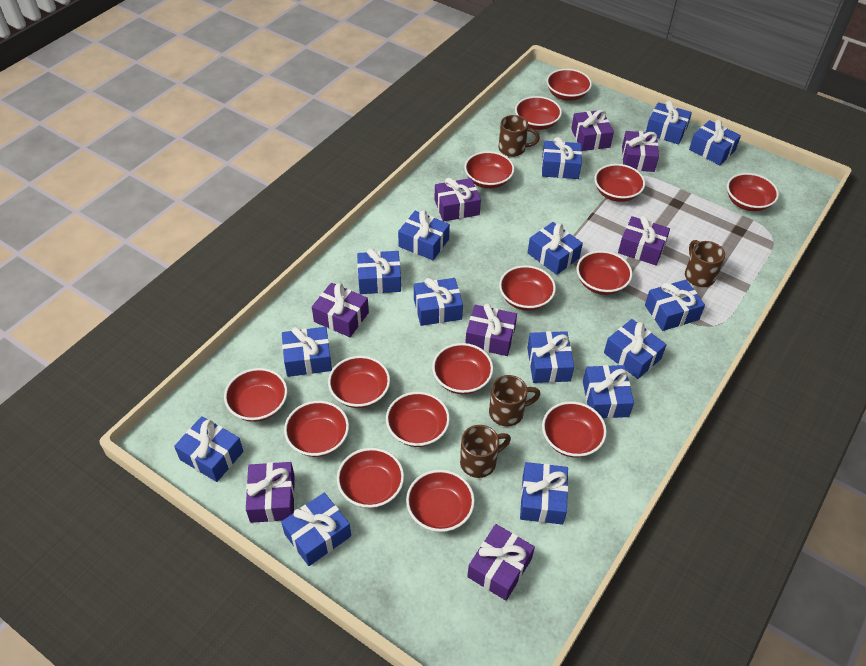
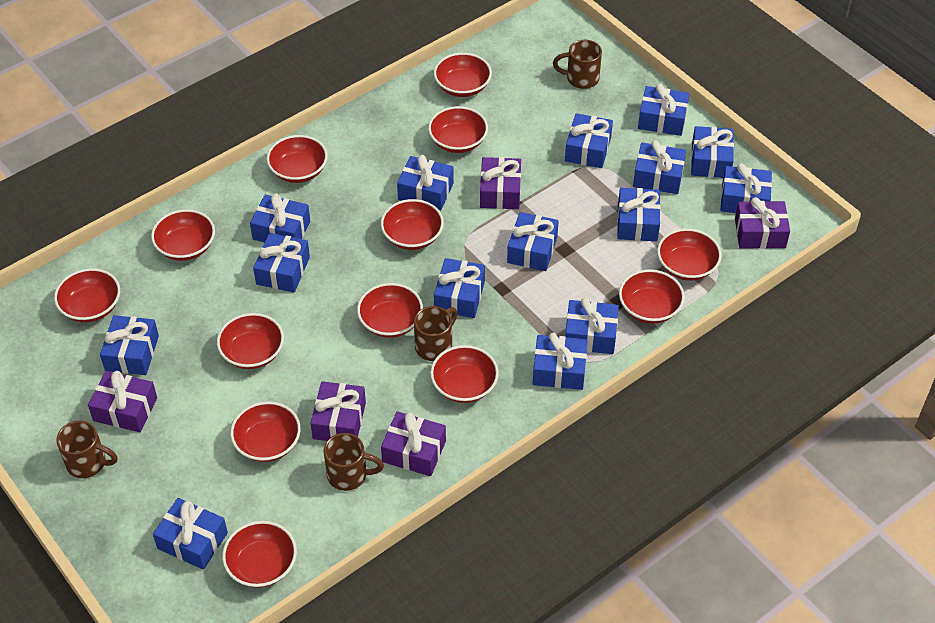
purple gift: [246,462,295,523] [312,283,369,337] [434,178,481,221] [465,304,517,356] [467,524,535,601] [571,110,614,151] [618,216,670,265] [622,131,659,172] = 8 -> [88,371,157,432] [311,381,366,441] [381,411,446,476] [480,157,521,209] [735,197,790,249] = 5
red bowl: [224,368,287,422] [284,401,349,457] [328,356,390,408] [337,448,404,508] [386,392,450,447] [406,470,475,532] [432,343,493,394] [464,151,515,189] [499,265,556,311] [515,96,562,130] [542,401,607,458] [546,69,592,101] [576,251,632,295] [594,164,645,202] [727,173,779,211] = 15 -> [54,268,120,322] [151,209,215,261] [217,313,284,369] [222,521,297,588] [230,401,301,462] [266,135,328,183] [357,283,423,338] [381,199,444,250] [428,106,488,153] [430,345,499,403] [434,53,492,97] [619,269,685,323] [657,228,722,281] = 13

